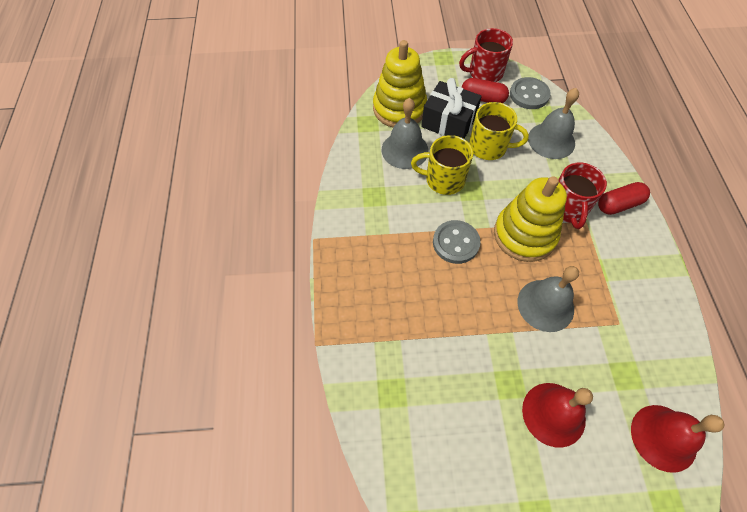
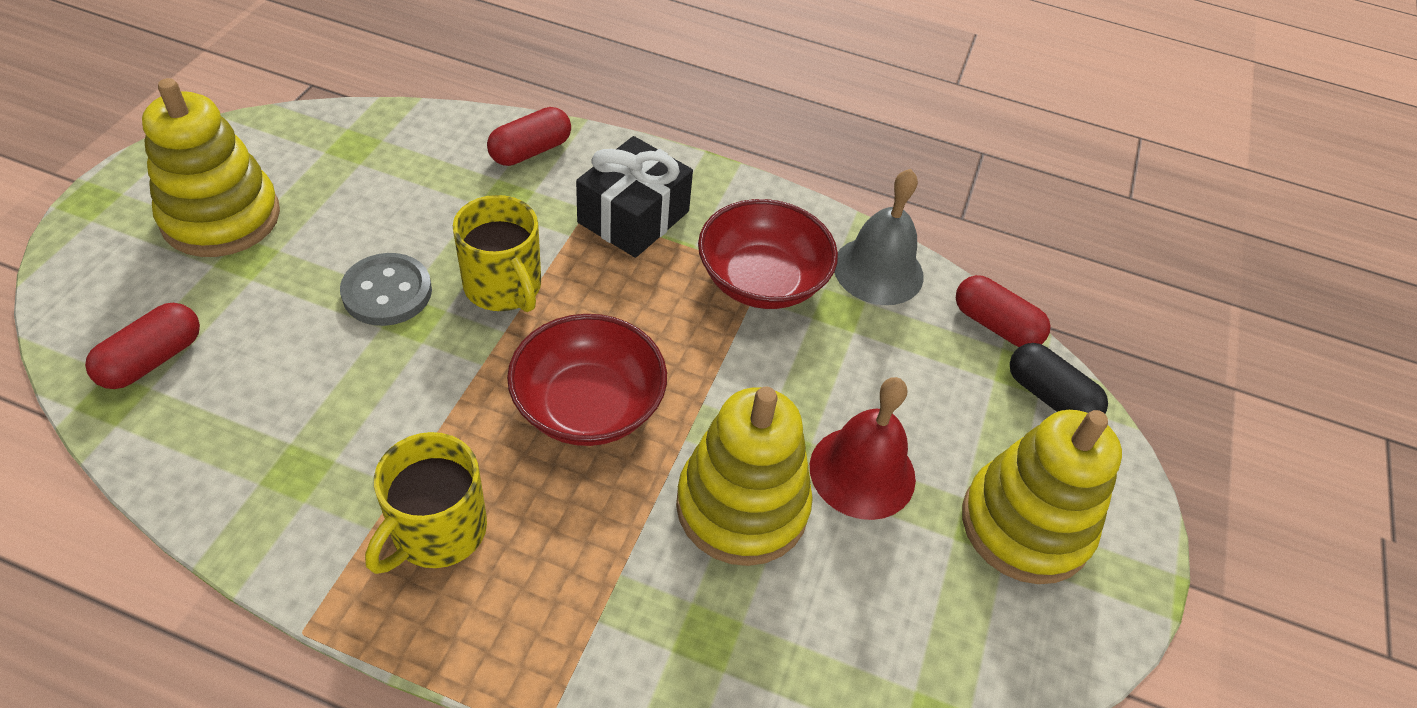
black capsule: none = 0 -> [1010,343,1108,414] = 1
grey bell: [382,98,429,169] [518,266,579,332] [528,88,579,159] = 3 -> [834,169,924,305] = 1
grey button: [433,220,481,264] [510,77,551,109] = 2 -> [340,253,432,326] = 1
red bell: [522,383,593,448] [631,405,724,473] = 2 -> [810,377,916,520] = 1
red bowl: none = 0 -> [507,314,667,446] [698,199,838,309] = 2
red capsule: [462,78,509,103] [598,182,650,215] = 2 -> [85,303,200,389] [487,107,571,166] [956,275,1051,347] = 3
red mug: [459,28,513,82] [558,162,607,229] = 2 -> none = 0
yellow stacking toy: [373,40,427,127] [494,176,567,262] = 2 -> [142,78,280,257] [676,387,813,566] [962,410,1122,584] = 3

